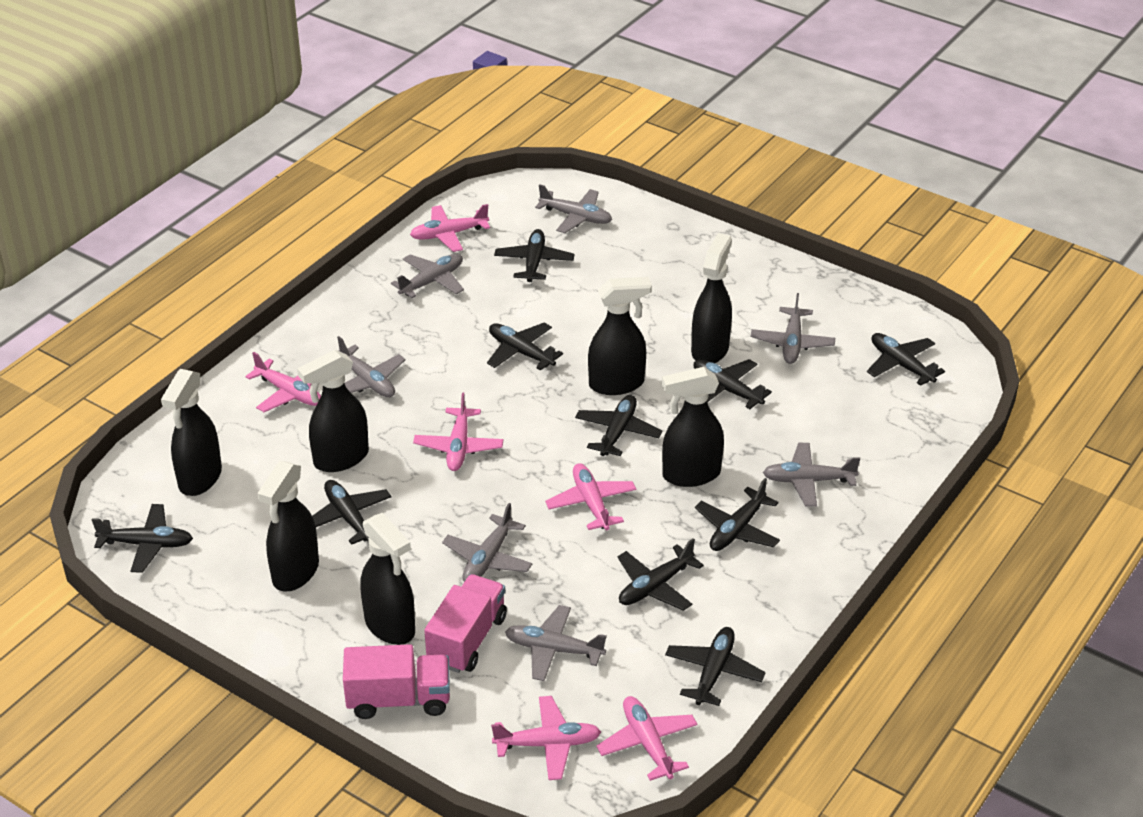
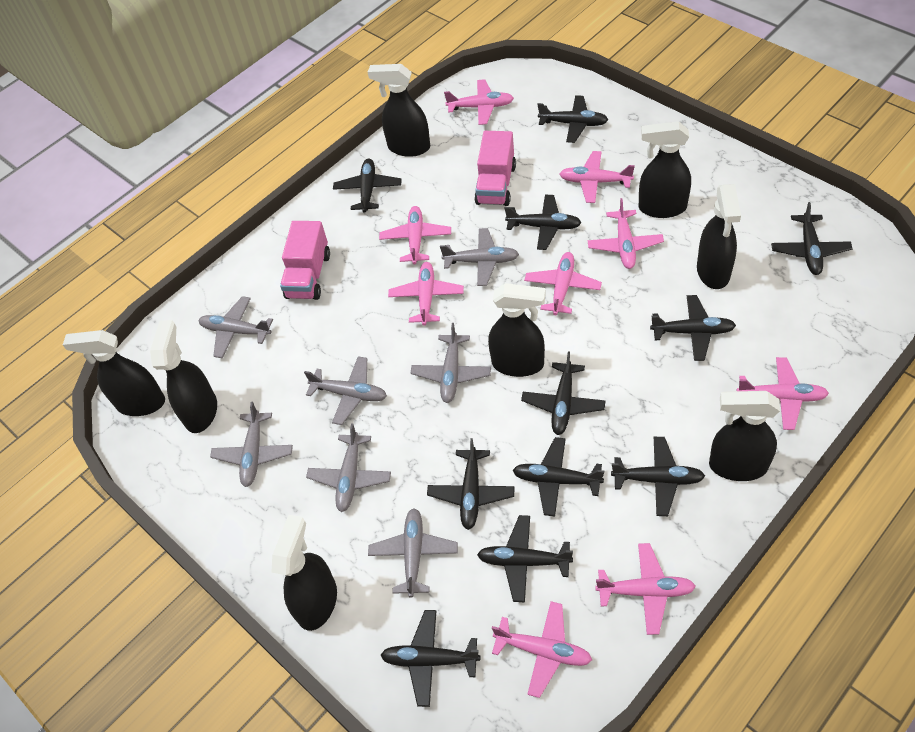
black plane: [92,504,193,573] [312,480,392,545] [487,323,563,371] [494,229,575,282] [575,395,662,456] [617,538,704,611] [665,627,765,706] [694,359,772,409] [695,478,780,551] [867,333,945,386] = 10 -> [333,158,402,213] [380,610,480,707] [427,438,515,530] [477,515,573,603] [505,195,581,250] [513,437,604,516] [521,352,605,435] [538,95,608,143] [611,437,705,516] [650,295,736,361] [771,202,852,275] = 11
black spray bottle: [161,369,222,496] [258,461,319,592] [297,350,369,472] [360,513,415,645] [588,277,652,395] [662,367,724,487] [691,233,732,363] = 7 -> [63,330,165,416] [150,320,217,433] [271,515,337,631] [368,64,430,157] [488,283,546,377] [639,121,691,218] [697,184,741,289] [709,391,780,481] = 8
pink plane: [246,352,321,412] [410,204,490,252] [413,392,503,471] [491,696,601,780] [545,463,637,530] [596,696,698,781] = 6 -> [379,206,451,264] [388,262,464,326] [444,79,514,125] [492,601,592,698] [524,252,602,315] [559,151,635,203] [588,198,664,269] [595,543,696,635] [736,357,829,430] = 9

